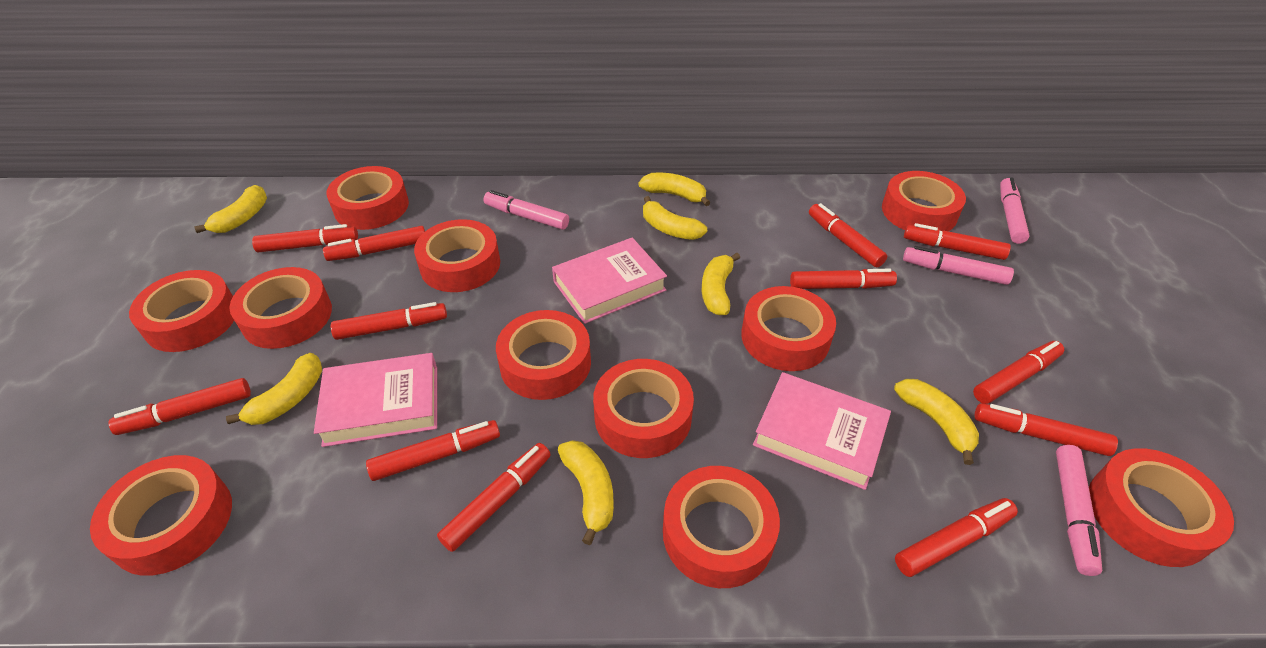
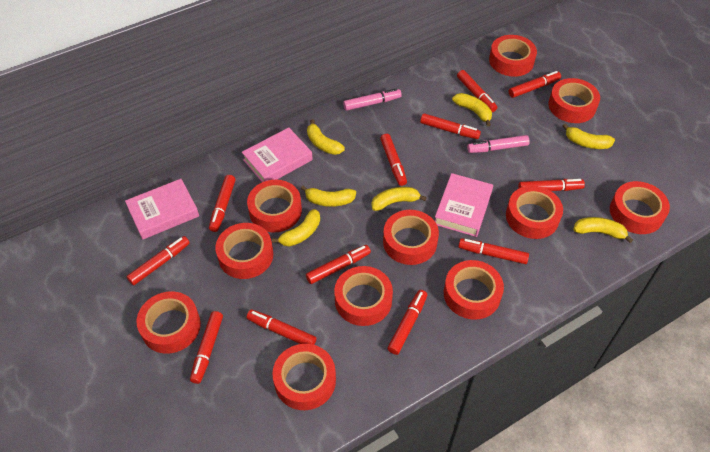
pink marker: [483,190,569,230] [903,246,1014,285] [1000,177,1030,244] [1056,445,1102,576] = 4 -> [343,88,402,111] [467,135,530,153] = 2

